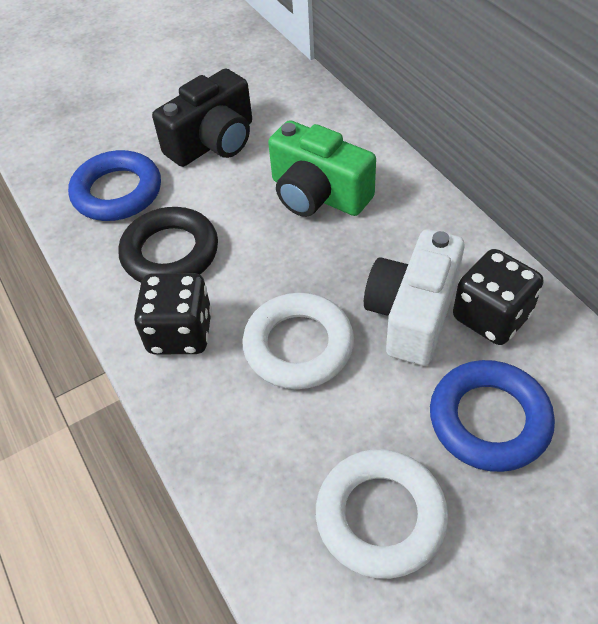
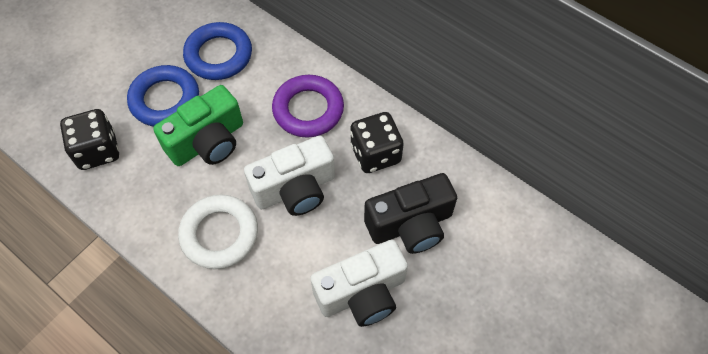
black ring: [118,207,218,283] = 1 -> none = 0
purple ring: none = 0 -> [272,75,344,138] = 1
white camera: [364,229,465,366] = 1 -> [244,136,335,216] [310,240,408,327] = 2
white ring: [243,293,354,389] [316,449,448,579] = 2 -> [178,195,258,269] = 1

